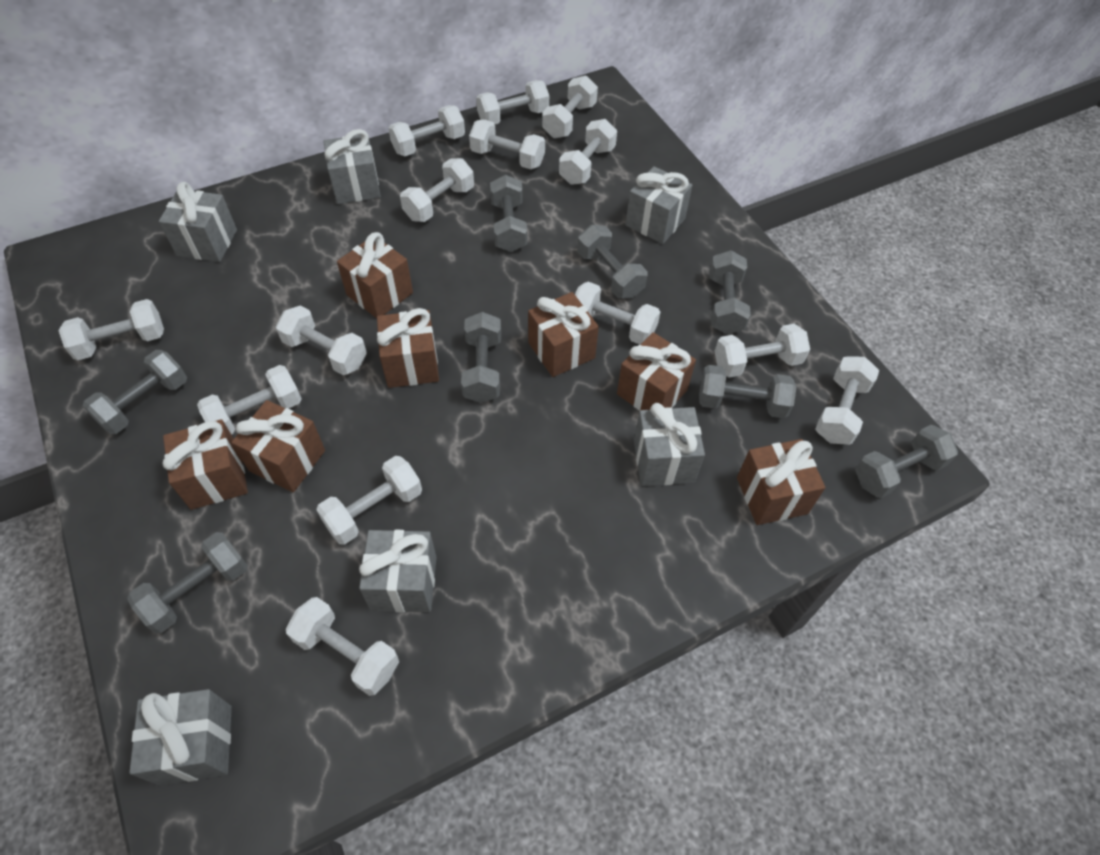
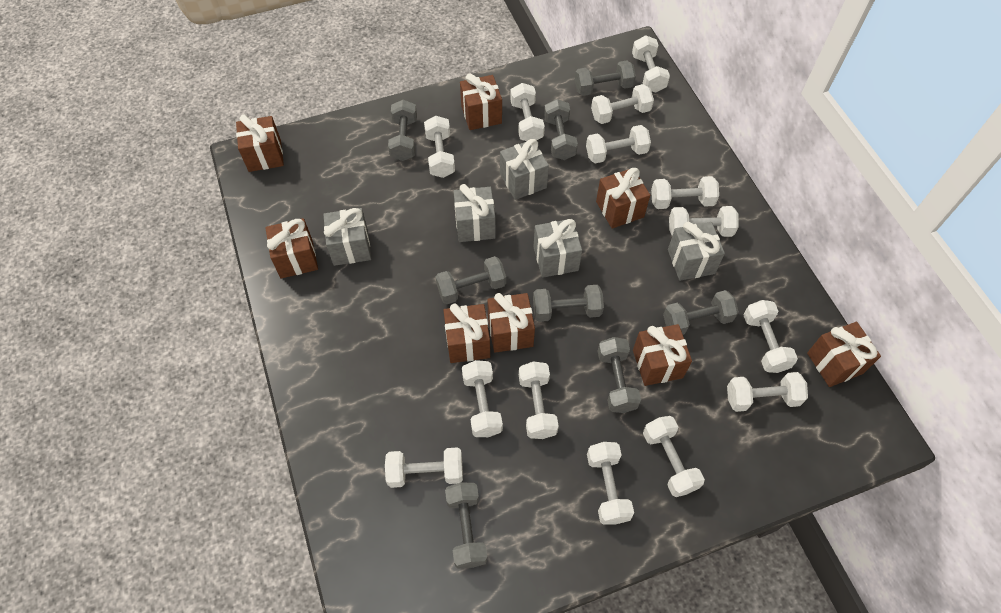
brown gift: [163,419,248,510] [231,400,325,492] [337,232,413,318] [377,308,439,388] [528,292,599,377] [617,332,696,411] [737,439,826,525] = 7 -> [236,114,284,172] [265,218,318,279] [443,304,490,363] [460,73,502,130] [487,293,535,353] [596,168,650,229] [633,324,692,386] [807,322,881,387] = 8
grey gift: [129,689,232,785] [159,182,237,262] [323,129,381,204] [359,530,436,612] [625,166,692,244] [634,403,705,486] = 6 -> [323,208,371,266] [454,184,496,242] [500,139,549,200] [533,219,582,278] [668,222,725,281] = 5

